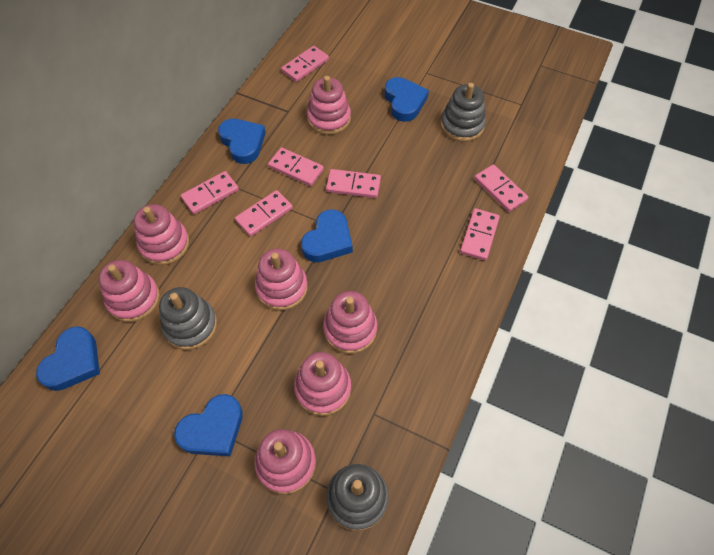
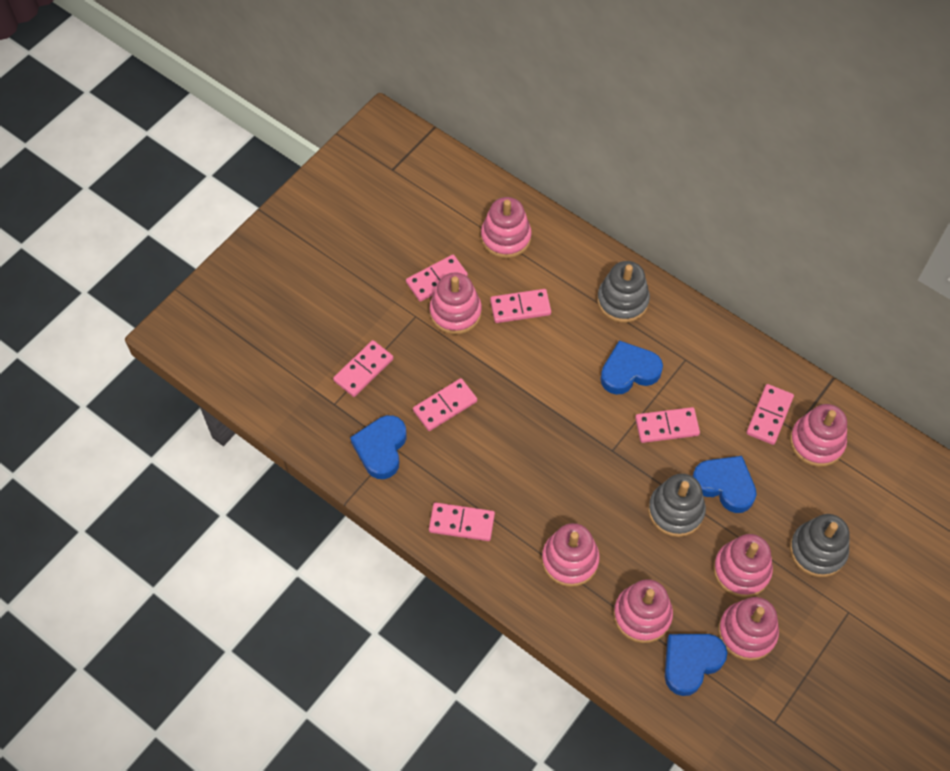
blue heart: [36,326,100,391] [174,394,243,457] [218,119,266,164] [301,209,353,262] [385,77,429,122] = 5 -> [350,415,407,479] [600,340,663,395] [665,634,727,696] [692,456,757,513] = 4

